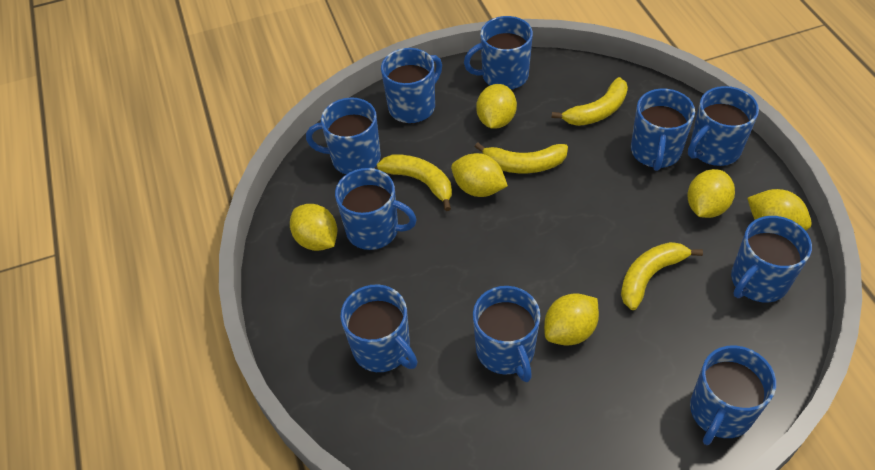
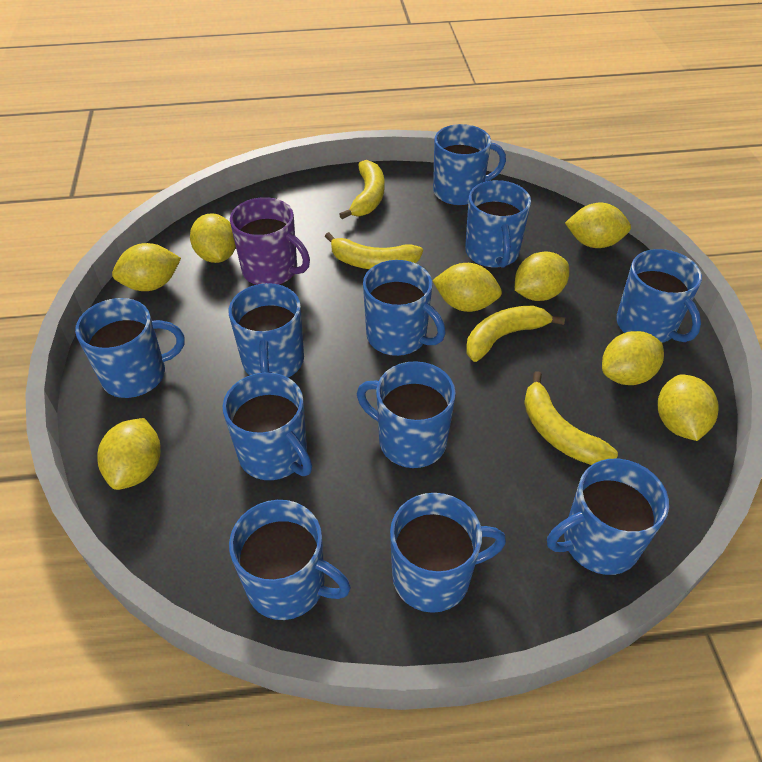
blue mug: [306,97,381,174] [335,168,417,250] [341,284,418,372] [381,48,442,124] [464,16,533,90] [473,286,540,382] [631,88,695,171] [688,86,759,166] [690,346,776,445] [731,216,812,302] = 10 -> [75,298,184,398] [223,373,312,480] [229,283,304,378] [229,500,351,620] [357,361,456,468] [363,260,445,356] [390,493,506,613] [433,124,506,206] [465,180,531,268] [547,459,669,575] [616,249,702,343] = 11
purple mug: none = 0 -> [230,197,310,285] = 1
yellow lemon: [290,204,337,251] [451,153,508,197] [476,84,517,129] [544,293,599,345] [687,169,735,218] [747,189,812,231] = 6 -> [97,418,161,490] [112,243,181,291] [190,213,236,263] [432,263,502,312] [515,252,569,301] [565,203,631,248] [602,331,664,385] [658,375,719,441] = 8

